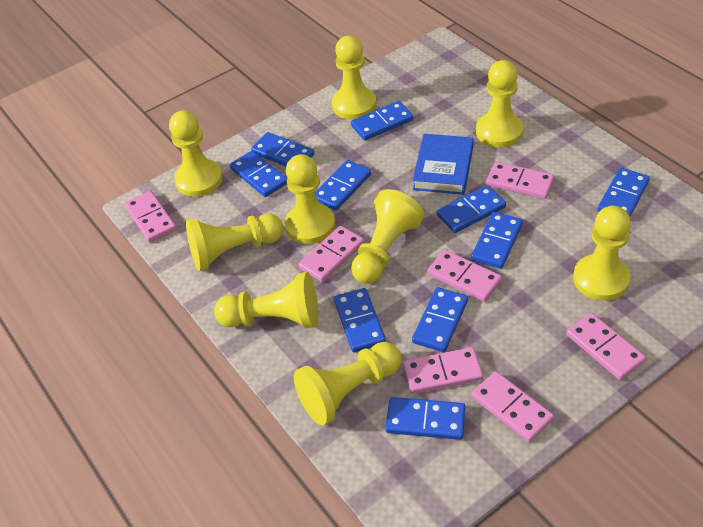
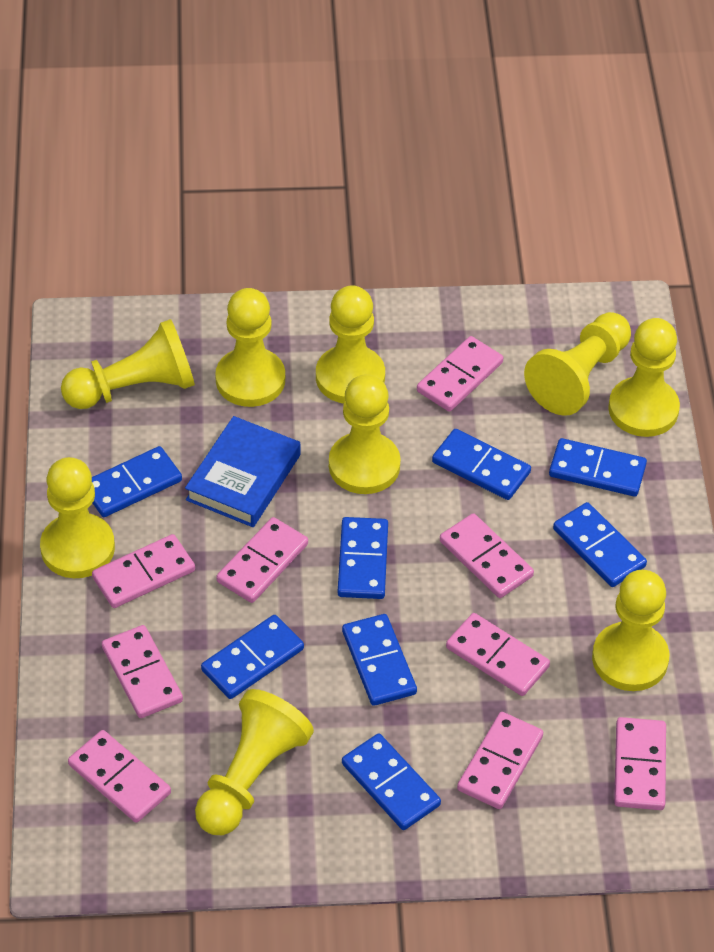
blue domino: [230,151,287,197] [251,132,314,166] [315,160,371,210] [334,288,386,352] [351,101,413,140] [385,397,466,440] [412,287,468,352] [437,185,506,233] [471,212,523,269] [597,168,650,217] = 10 -> [92,446,182,517] [201,615,304,699] [338,517,388,599] [342,614,417,706] [342,734,441,830] [432,429,531,500] [549,438,647,497] [553,502,647,587] = 8
pink domino: [124,191,177,243] [298,226,364,282] [403,347,483,394] [427,250,502,302] [471,371,554,442] [486,162,555,199] [566,313,646,380] = 7 -> [68,730,171,823] [92,534,195,608] [102,625,183,718] [216,517,308,603] [417,336,503,412] [440,513,534,598] [446,613,550,696] [457,712,543,809] [614,717,666,810] = 9

